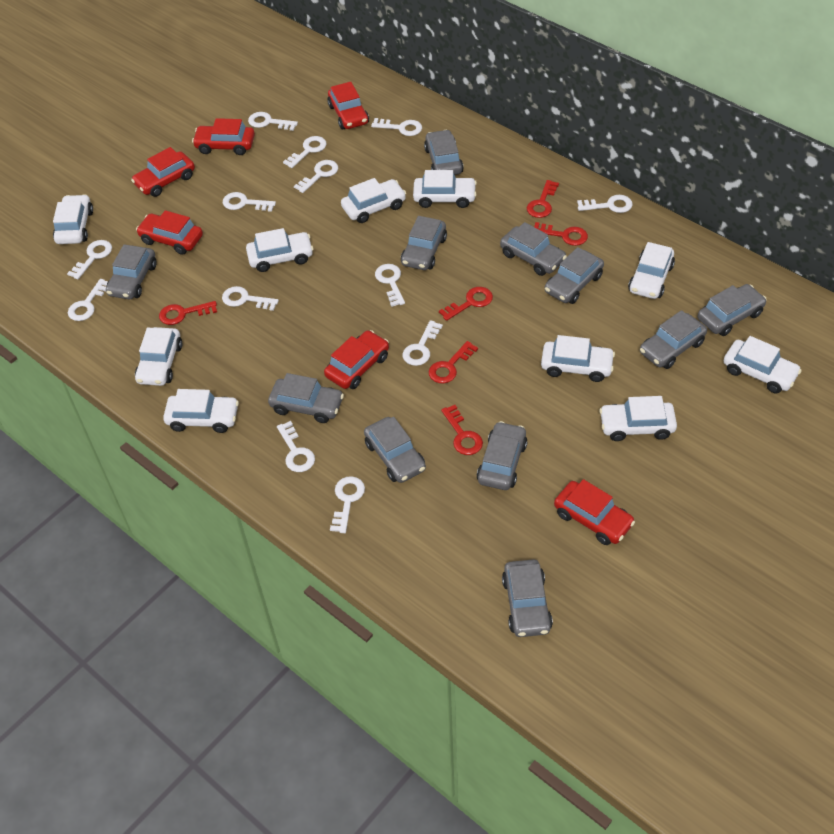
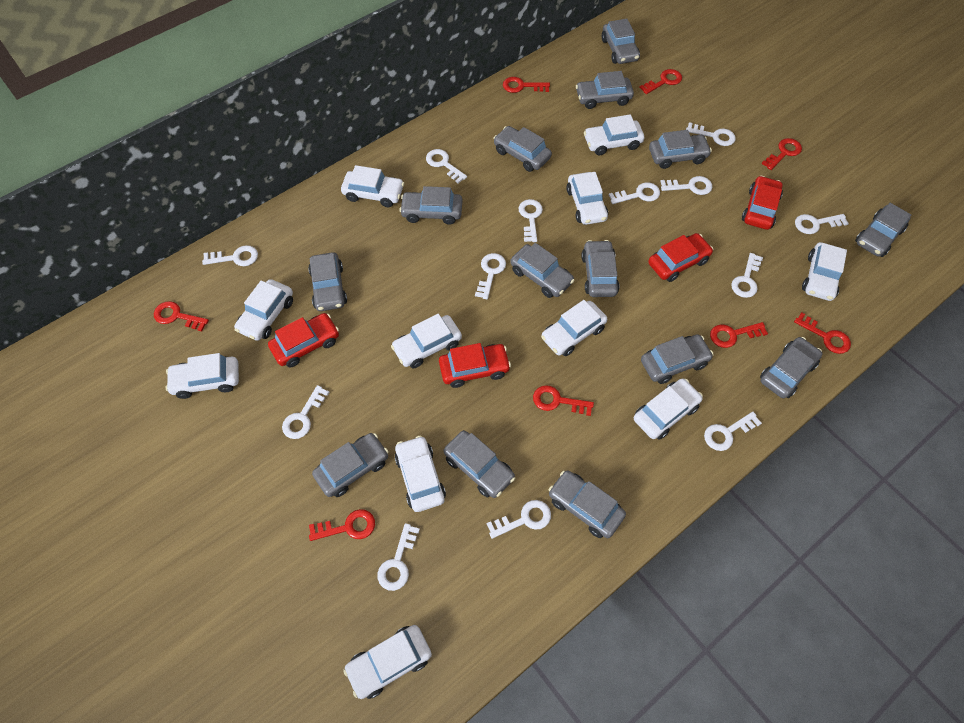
grey car: [106,244,157,299] [268,373,344,423] [364,417,426,483] [401,216,447,270] [424,130,464,175] [477,421,528,490] [500,222,567,276] [502,559,553,637] [545,247,604,304] [640,310,707,369] [698,284,767,336] = 11 -> [308,252,347,311] [312,433,388,497] [399,186,462,225] [444,430,515,498] [494,126,552,172] [510,243,575,298] [549,470,626,538] [576,71,634,109] [581,240,620,297] [602,19,640,64] [641,334,714,384] [649,130,712,169] [760,337,822,398] [855,203,911,257] = 14
red car: [131,147,195,197] [136,210,203,255] [192,118,255,155] [324,330,389,389] [327,82,369,129] [554,479,635,545] = 6 -> [268,313,339,367] [439,343,511,388] [648,233,713,282] [742,176,783,230] = 4
red key: [159,301,217,325] [429,341,478,384] [439,287,493,321] [441,405,483,455] [527,180,559,218] [534,222,588,246] = 6 -> [154,301,209,331] [309,509,375,541] [503,77,550,93] [533,385,594,416] [639,69,682,94] [710,322,768,348] [761,138,802,170] [794,312,851,354] = 8
white car: [53,194,93,244] [135,327,182,386] [163,389,239,433] [246,228,313,272] [341,178,406,223] [413,170,477,208] [541,335,615,382] [599,396,677,441] [628,242,675,299] [724,336,802,393] = 10 -> [165,353,239,399] [234,279,293,341] [341,165,404,207] [343,625,432,699] [391,314,462,369] [394,436,446,512] [541,300,607,356] [566,172,608,225] [584,114,644,155] [634,378,703,440] [802,242,847,301] = 11

